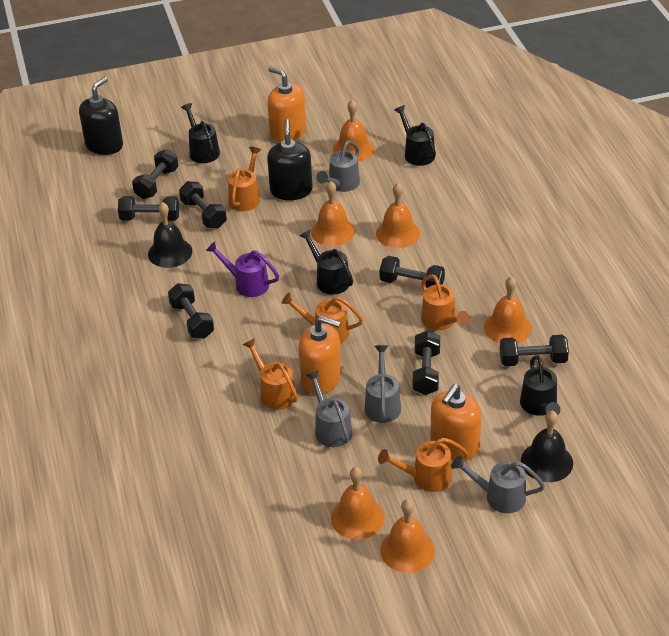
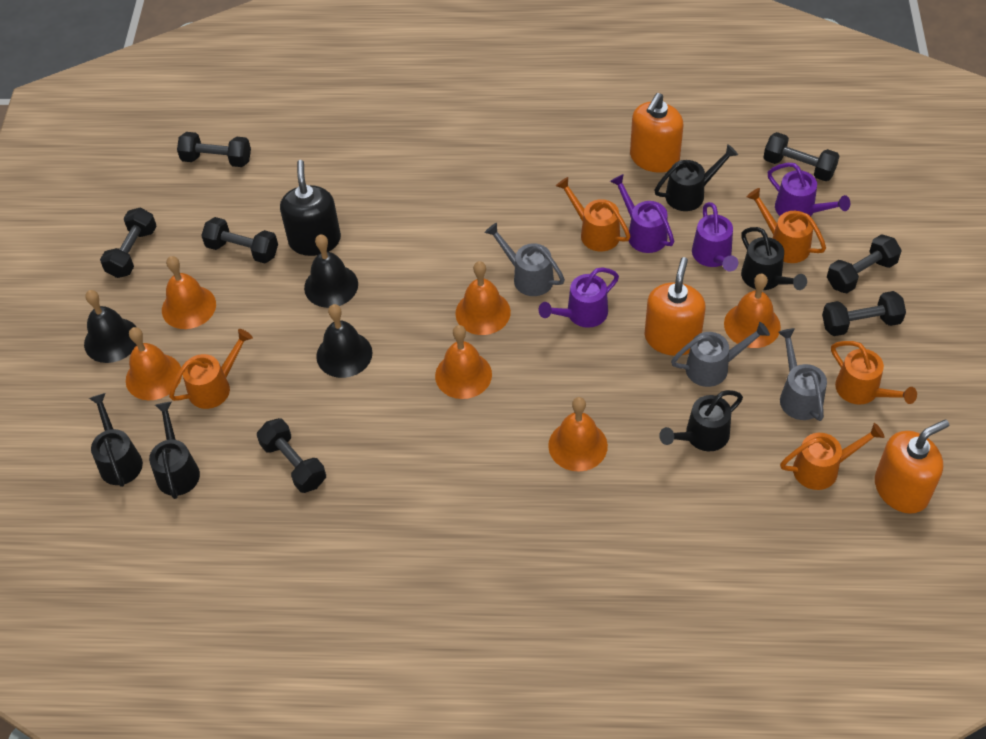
black bell: [148,202,192,268] [521,411,573,482] = 2 -> [84,290,137,363] [304,234,358,308] [316,304,372,378] = 3
black soap dispenser: [79,77,123,155] [267,119,313,200] = 2 -> [280,160,341,256] = 1
black watering can: [181,103,220,163] [299,230,353,295] [394,105,436,166] [520,356,560,416] = 4 -> [89,393,143,487] [149,402,200,499] [654,144,738,211] [659,390,743,451] [741,227,807,290] = 5
grey watering can: [306,370,352,447] [316,141,360,192] [365,345,401,423] [451,455,545,513] = 4 -> [485,223,565,296] [671,322,770,387] [778,328,827,421] = 3
purple watering can: [206,241,279,297] = 1 -> [539,268,619,328] [610,174,674,253] [692,202,738,271] [768,163,850,217] = 4

